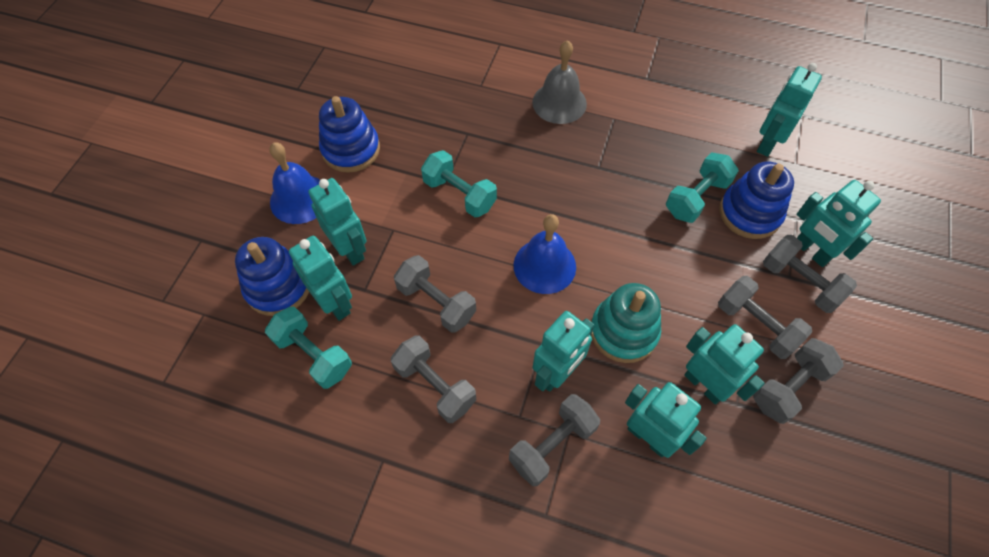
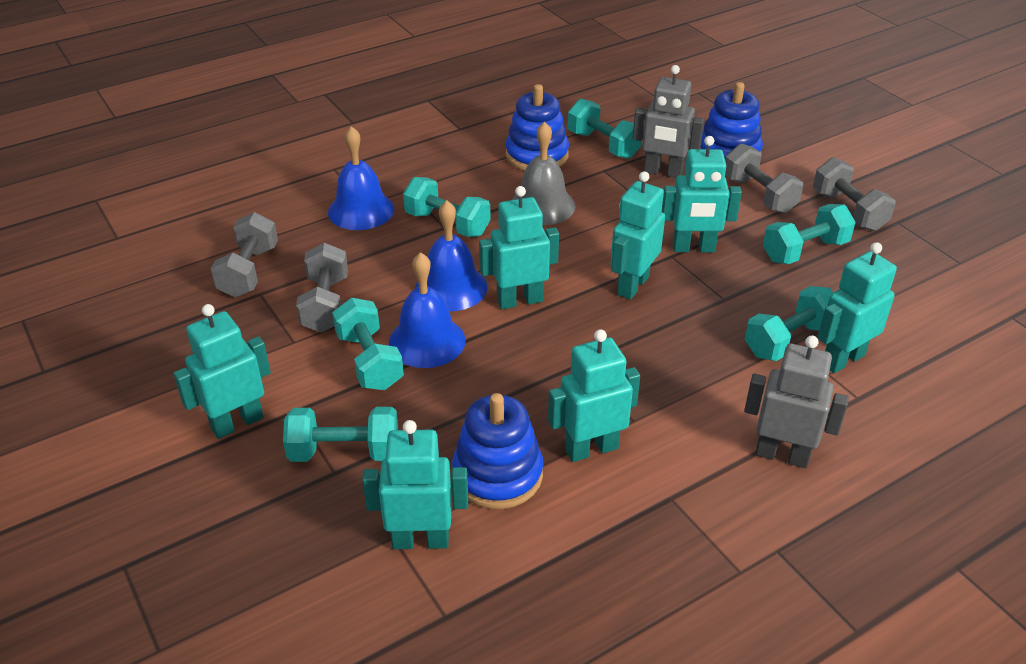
blue bell: [270,142,320,224] [514,214,576,294] = 2 -> [328,126,394,230] [389,252,466,368] [415,200,487,311] = 3
grey dumbbell: [391,336,476,423] [394,255,476,333] [509,394,600,486] [718,276,812,359] [753,338,844,424] [763,235,857,313] = 6 -> [211,212,278,297] [296,243,348,333] [725,143,803,214] [813,157,896,231] = 4
grey robot: none = 0 -> [633,65,704,178] [744,336,849,468] = 2
turquoise dumbbell: [265,306,352,389] [421,150,497,217] [666,152,739,223] = 3 -> [283,407,398,462] [332,298,404,390] [403,177,491,237] [567,99,642,159] [745,286,833,361] [763,204,856,264] = 6
turquoise stacking toy: [591,283,661,363] = 1 -> none = 0

